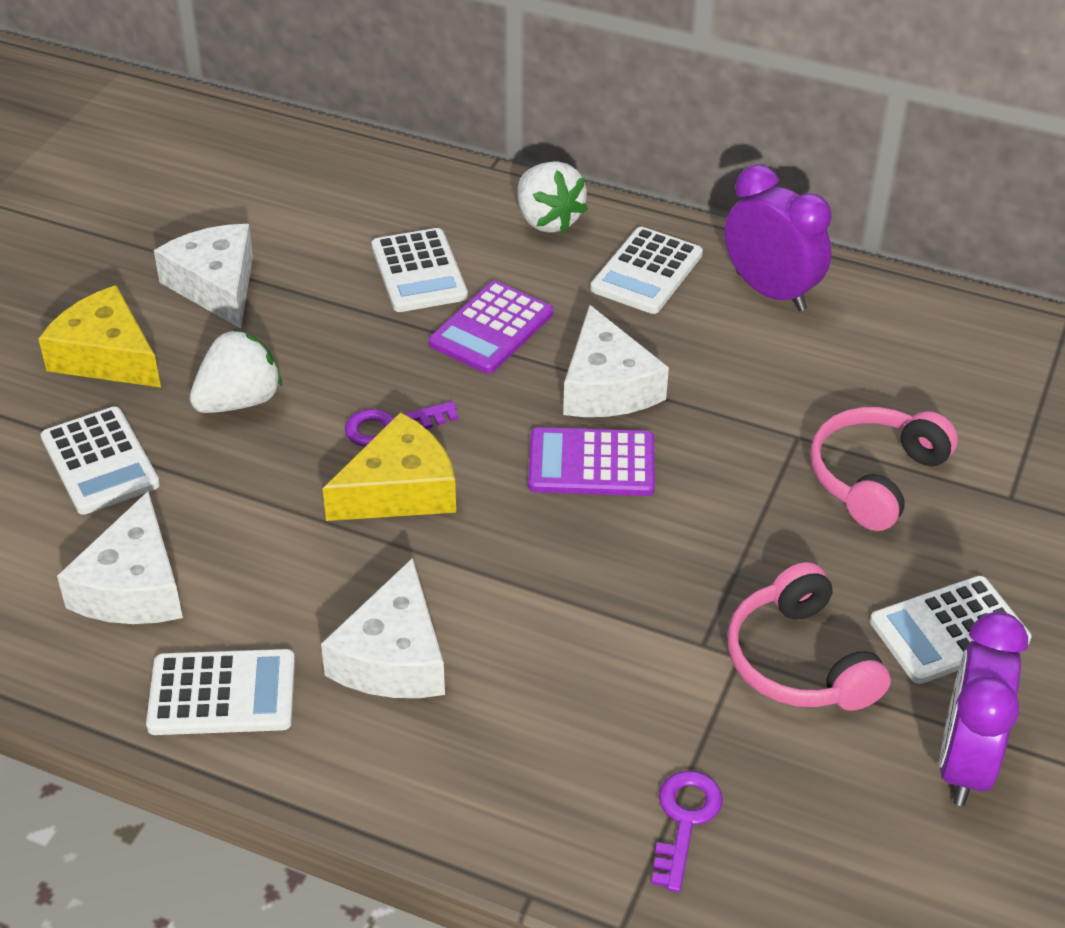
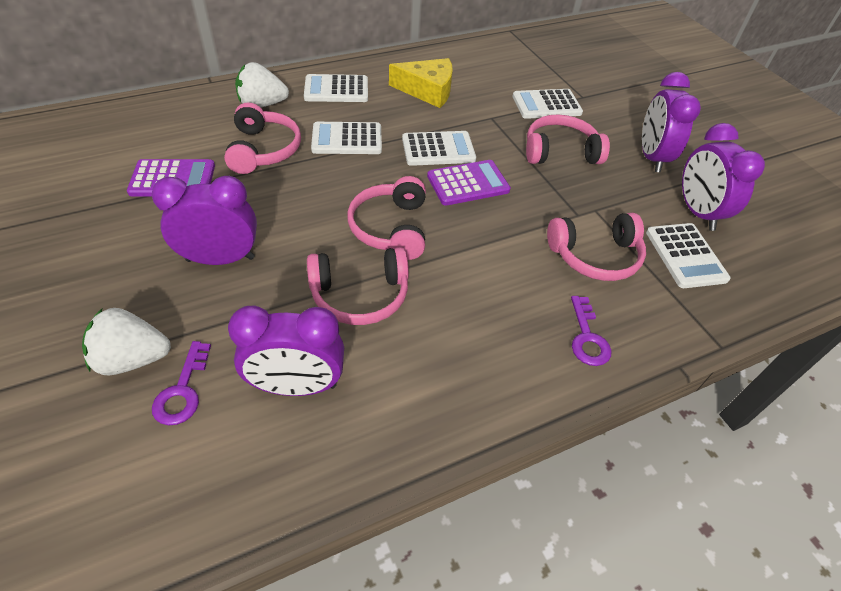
pink headphones: [727,562,891,711] [810,407,958,531] = 2 -> [224,102,301,174] [307,247,409,325] [347,176,426,260] [526,114,610,164] [547,213,646,281] = 5
purple clock: [725,165,832,311] [939,612,1028,806] = 2 -> [152,176,257,265] [228,306,344,396] [642,72,701,172] [682,123,765,231] = 4
white cheese: [57,491,183,624] [154,224,253,329] [321,558,445,698] [563,305,669,417] = 4 -> none = 0
yellow cheese: [39,285,161,388] [323,412,456,521] = 2 -> [389,58,453,108] = 1

